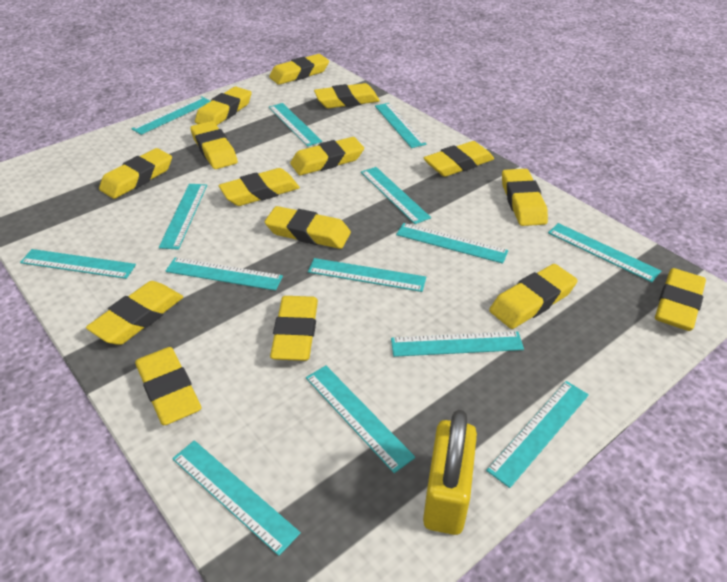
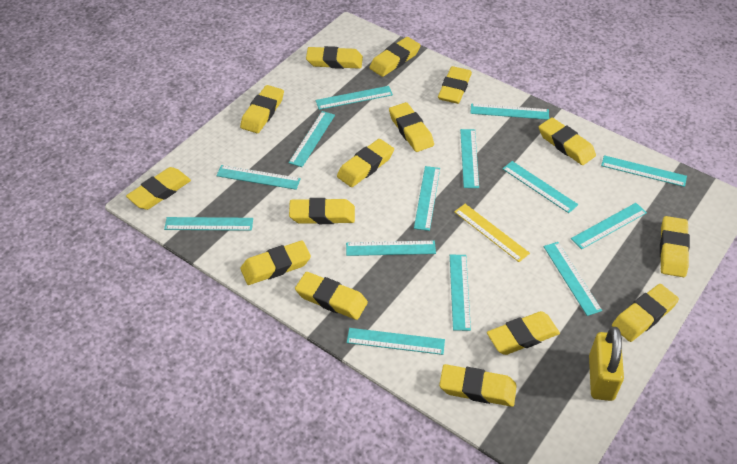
yellow ruler: none = 0 -> [454,204,530,262] = 1

